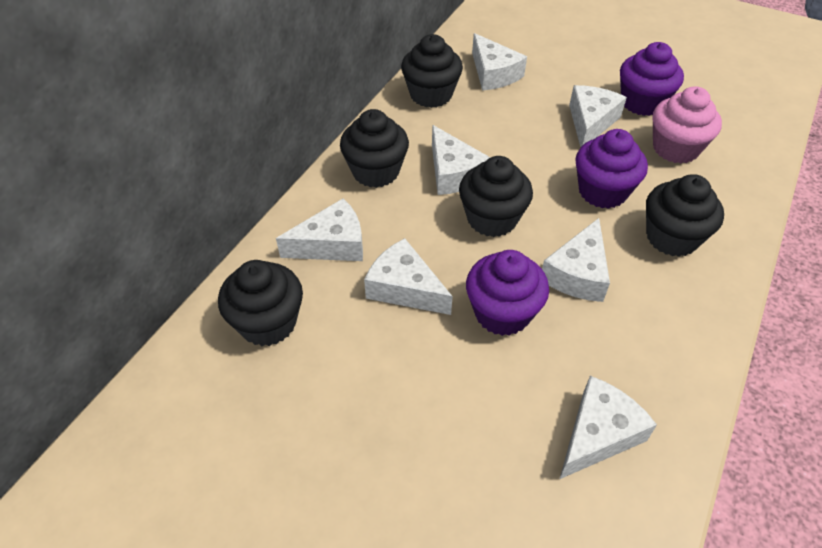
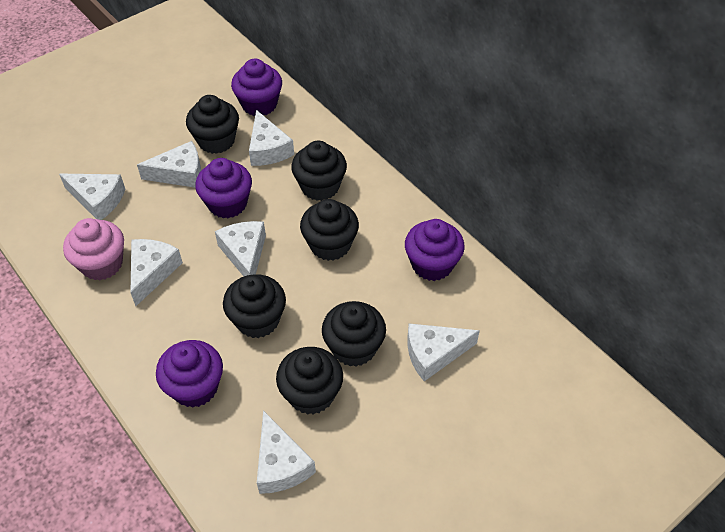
black cupcake: [218,260,303,346] [340,109,409,188] [401,34,463,108] [459,156,533,237] [646,174,724,257] = 5 -> [186,95,239,154] [223,274,286,338] [276,347,343,415] [291,141,347,201] [300,199,359,261] [322,301,386,367] = 6
purple cupcake: [466,250,549,336] [575,129,648,209] [620,42,684,116] = 3 -> [156,340,223,408] [195,158,252,218] [231,59,282,116] [405,219,465,281] = 4

